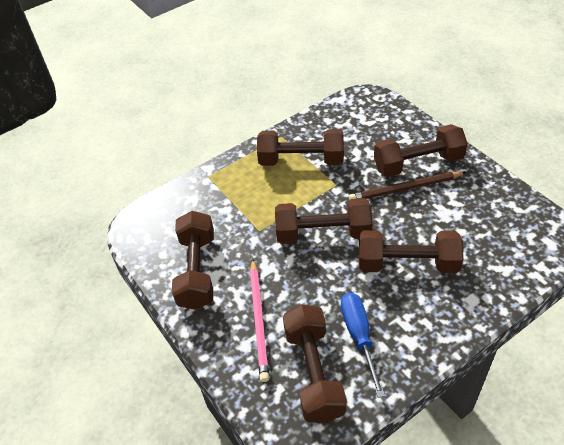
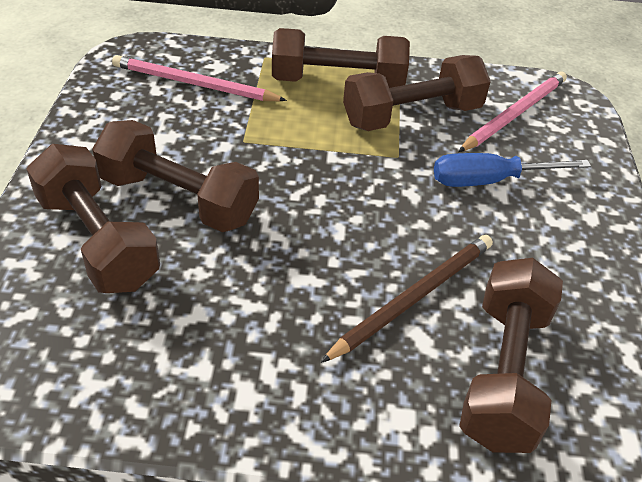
brown dumbbell: [172,211,214,310] [257,129,344,166] [275,198,373,244] [283,304,347,423] [359,230,463,273] [374,124,468,177] = 6 -> [26,144,160,293] [92,120,259,232] [272,28,410,88] [343,55,491,131] [459,258,563,453] = 5
pink pencil: [250,259,269,382] = 1 -> [112,55,287,101] [458,71,567,152] = 2

